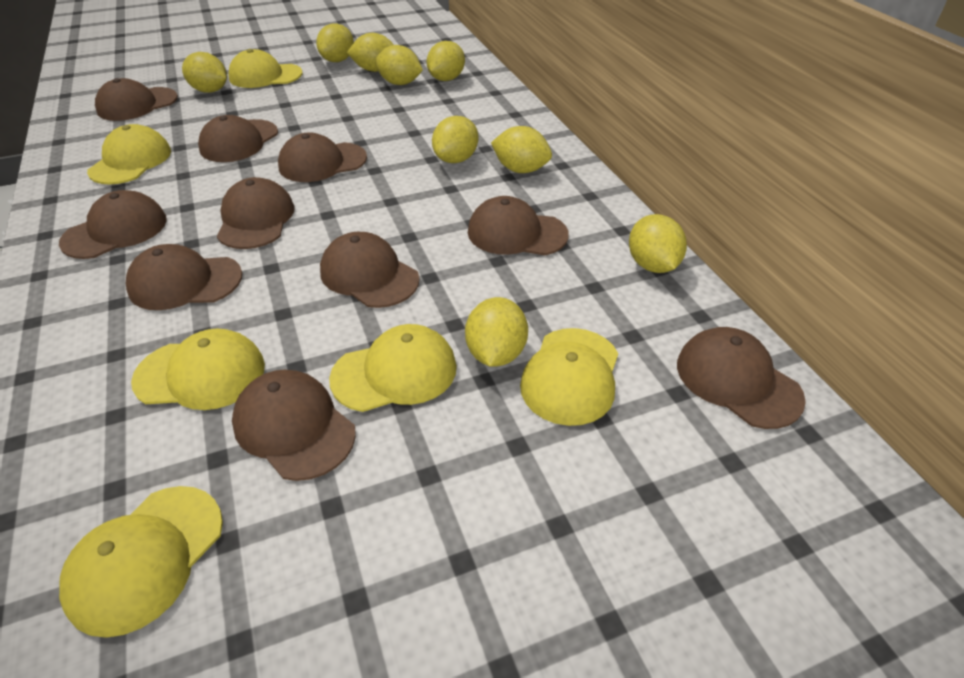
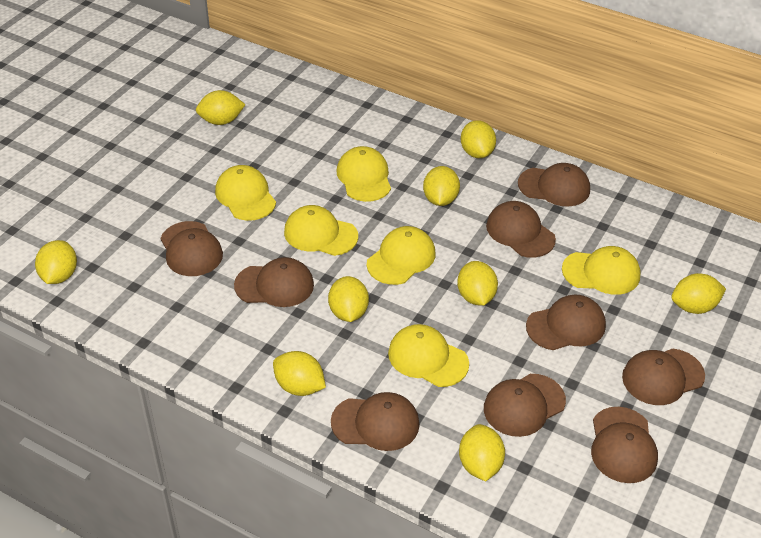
brown cap: [59,190,167,259] [95,78,178,121] [126,244,242,310] [198,115,278,162] [217,177,295,249] [232,370,356,481] [278,132,367,182] [320,232,420,308] [468,196,569,255] [677,327,806,429] = 10 -> [160,221,223,276] [234,257,314,307] [331,392,420,451] [484,374,566,437] [486,201,556,258] [518,163,590,207] [526,295,606,350] [591,407,658,483] [622,348,705,405] = 9

